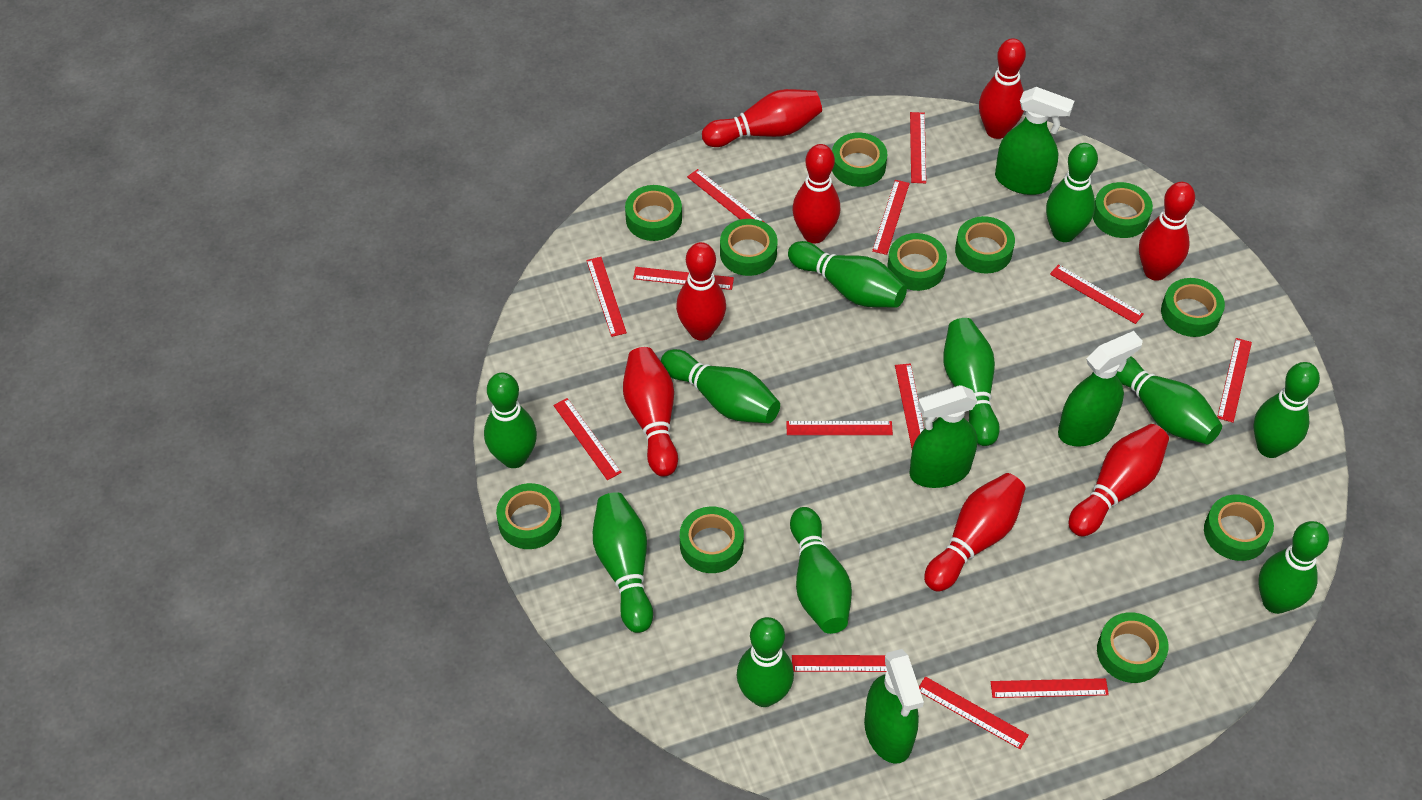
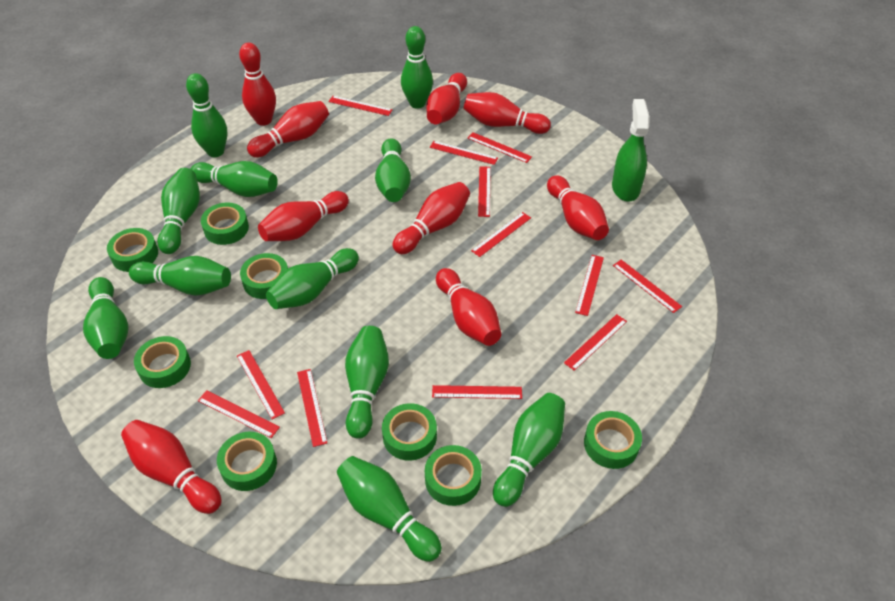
green spray bottle: [864,649,924,764] [909,385,978,488] [995,87,1074,195] [1058,331,1143,447] = 4 -> [612,99,650,202] = 1
green tape: [496,483,562,549] [625,185,682,241] [680,507,744,573] [720,219,777,276] [832,133,887,187] [887,233,947,291] [955,216,1015,273] [1093,182,1153,238] [1097,612,1169,683] [1161,278,1225,337] [1204,495,1274,561] = 11 -> [107,228,158,272] [134,336,191,388] [201,203,249,245] [217,432,277,491] [240,253,288,299] [382,403,437,461] [425,445,482,506] [584,411,642,469] = 8
red bowling pin: [623,347,678,477] [676,242,726,340] [702,89,822,147] [792,144,840,243] [924,473,1026,591] [979,38,1026,139] [1069,424,1169,537] [1139,182,1195,281] = 8 -> [121,420,222,514] [239,43,276,126] [247,101,329,157] [258,191,349,241] [393,182,470,254] [426,73,467,124] [436,268,501,346] [464,92,551,134] [547,175,609,240] = 9
red ruler: [553,398,622,480] [586,257,627,337] [633,267,734,290] [687,169,764,222] [786,421,893,435] [792,655,887,672] [872,180,910,255] [895,363,924,448] [910,112,926,183] [919,676,1029,749] [991,678,1109,698] [1050,264,1144,324] [1217,338,1252,423] = 13 -> [198,390,280,438] [237,350,285,419] [297,369,327,447] [328,96,392,116] [430,141,498,165] [432,385,522,399] [468,132,532,163] [471,212,531,257] [478,166,491,217] [564,314,627,371] [575,255,604,316] [613,260,682,313] = 12

